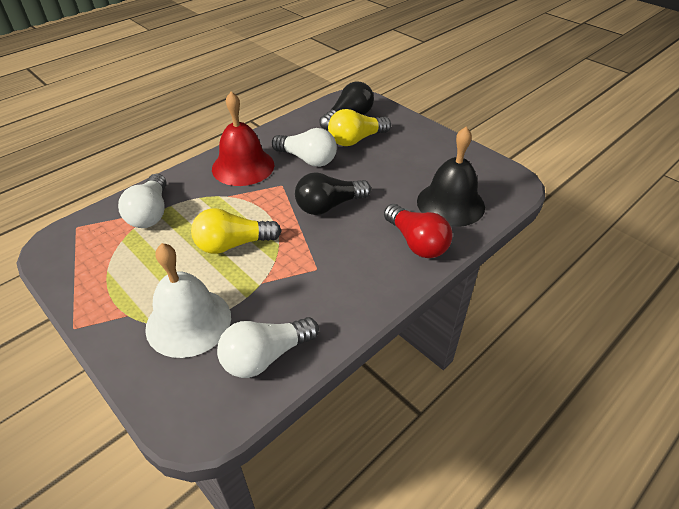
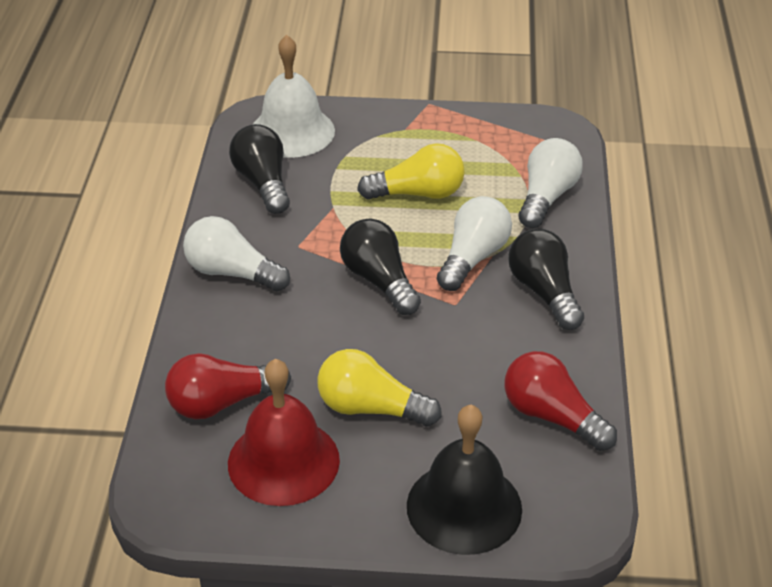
black light bulb: [295,172,371,215] [319,81,374,131] = 2 -> [229,124,290,214] [340,218,421,315] [508,229,584,330] = 3
red light bulb: [384,204,453,258] = 1 -> [165,353,291,419] [505,351,617,451] = 2

